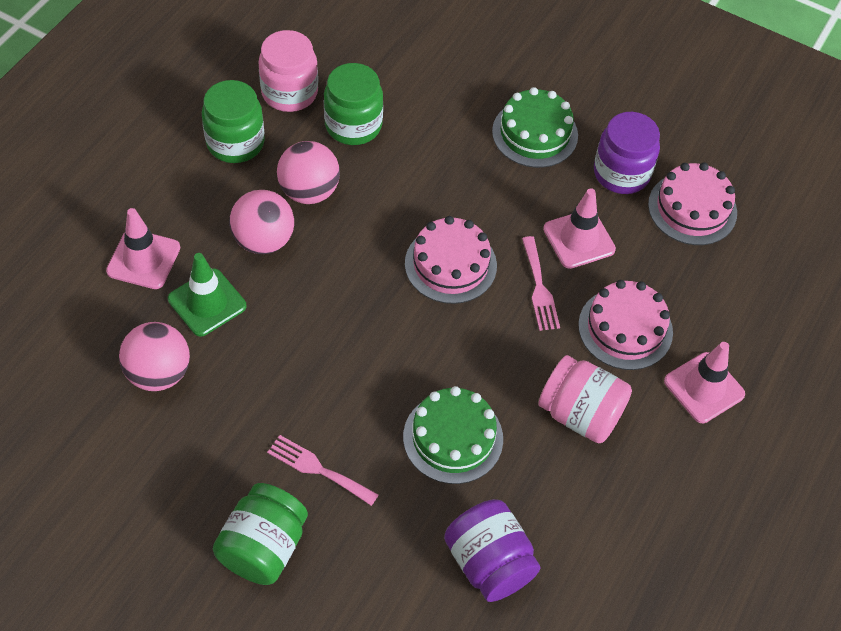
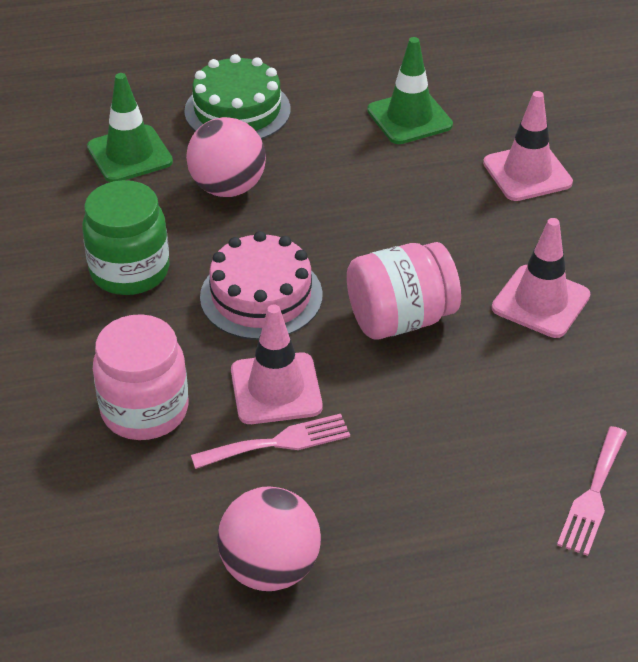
green cake: [403,386,503,484] [492,87,578,168] = 2 -> [184,54,291,139] = 1
green jar: [202,80,265,163] [213,483,308,585] [324,63,383,145] = 3 -> [82,180,170,295] = 1
green traffic cone: [168,253,246,337] = 1 -> [87,73,173,182] [367,37,453,144] = 2
pink ball: [119,322,190,391] [229,190,294,254] [277,141,340,204] = 3 -> [186,117,266,197] [217,487,321,591] = 2
pink cake: [405,216,497,304] [578,280,673,370] [648,162,737,245] = 3 -> [200,231,323,340] = 1
purple jar: [444,499,540,602] [594,112,660,194] = 2 -> none = 0

